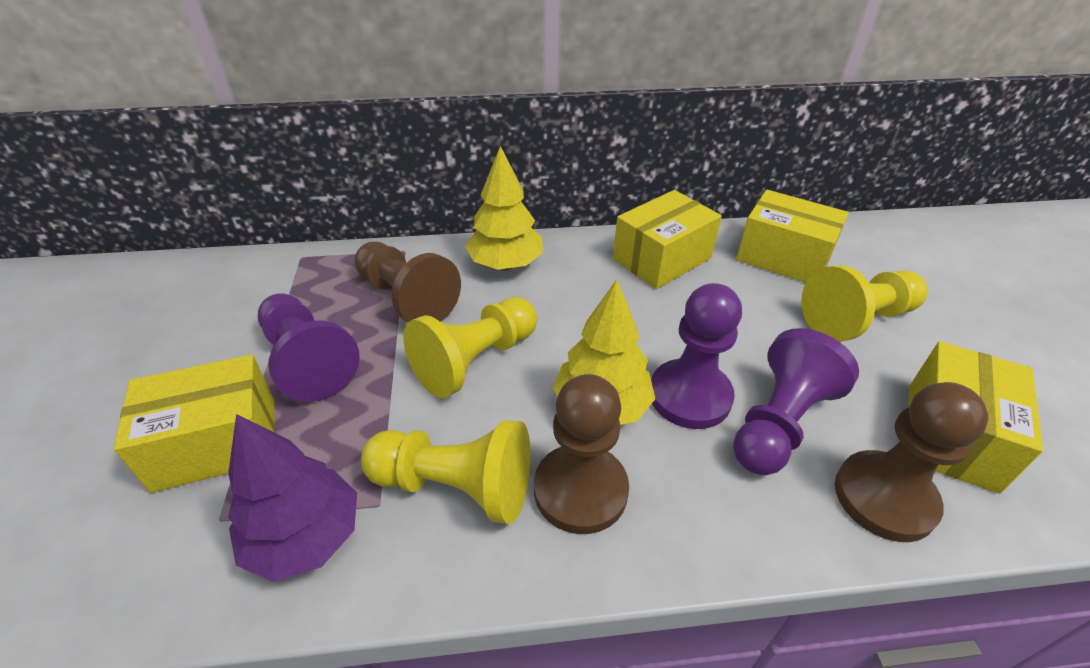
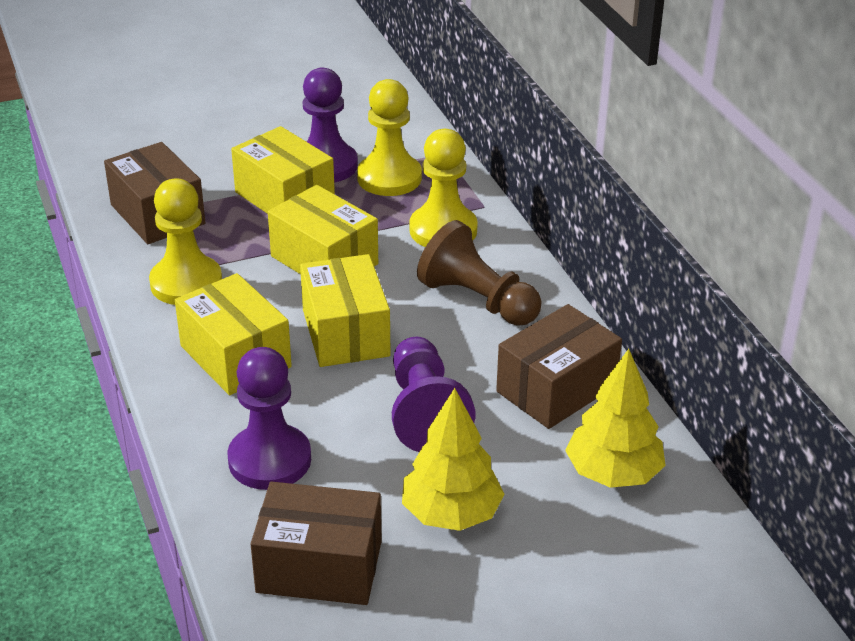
brown box: none = 0 -> [104,142,205,244] [251,482,382,605] [496,304,622,429] = 3
brown pawn: [354,242,461,323] [534,374,629,534] [835,382,988,542] = 3 -> [417,220,541,326] = 1
purple tree: [228,414,357,582] = 1 -> none = 0

